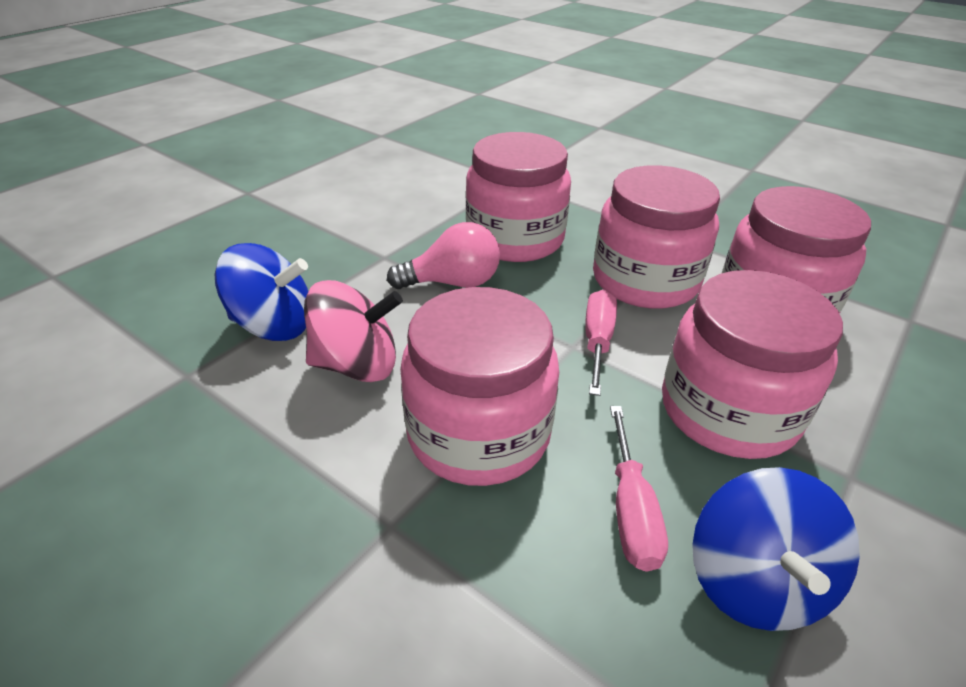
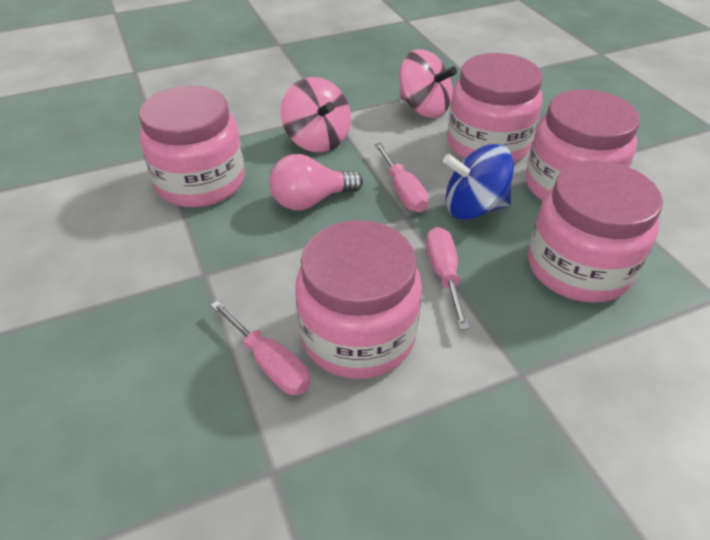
blue spinning top: [215,243,309,341] [692,467,860,631] = 2 -> [443,144,514,220] = 1
pink screwdriver: [585,290,617,396] [610,406,668,572] = 2 -> [210,300,311,395] [374,143,429,212] [426,227,469,330] = 3
pink spinning top: [304,280,403,382] = 1 -> [281,77,351,152] [399,49,457,118] = 2

